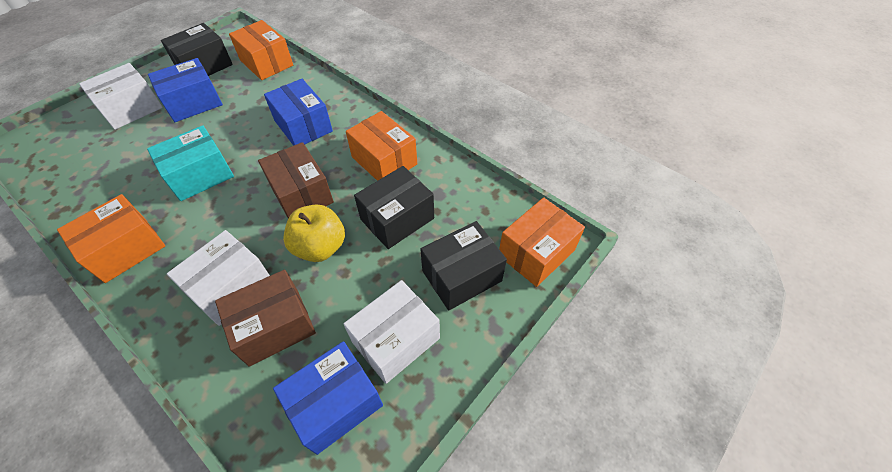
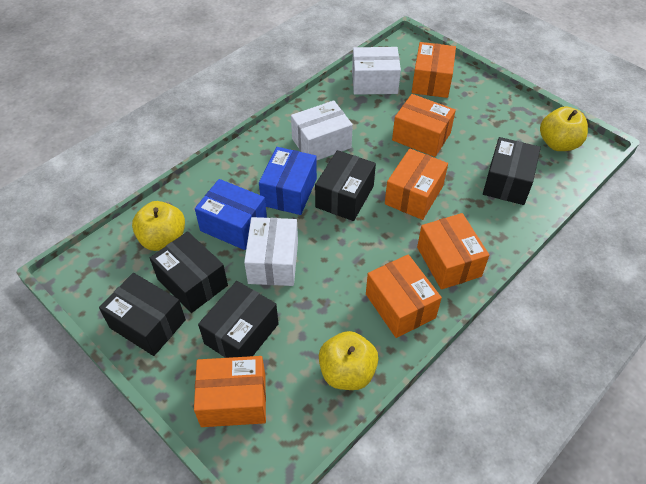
black box: [161,23,233,76] [354,166,434,249] [420,221,507,311] = 3 -> [99,273,186,356] [150,231,228,313] [198,281,279,358] [315,150,376,221] [483,137,541,205] = 5
blue box: [148,58,223,122] [264,79,333,146] [273,341,383,455] = 3 -> [195,179,267,250] [259,147,317,215] = 2
brown box: [215,270,316,366] [258,142,334,219] = 2 -> none = 0
orange box: [57,194,165,283] [229,20,293,80] [346,111,417,181] [499,197,585,287] = 4 -> [194,356,266,427] [366,254,442,338] [385,148,448,220] [392,94,456,157] [412,42,456,98] [417,213,489,290] = 6
turquoise box: [147,125,234,201] = 1 -> none = 0
yellow apple: [283,205,345,262] = 1 -> [132,201,185,251] [319,331,379,390] [540,106,588,151] = 3

